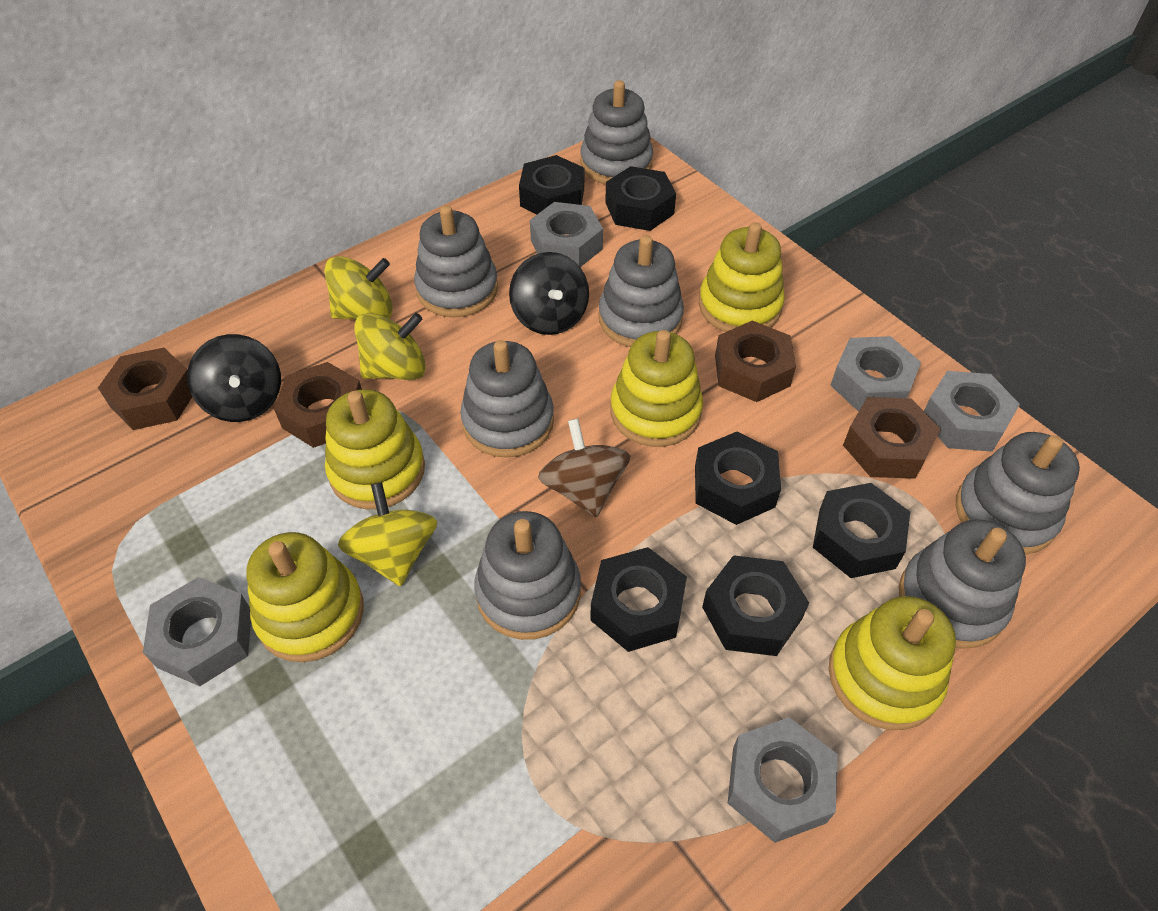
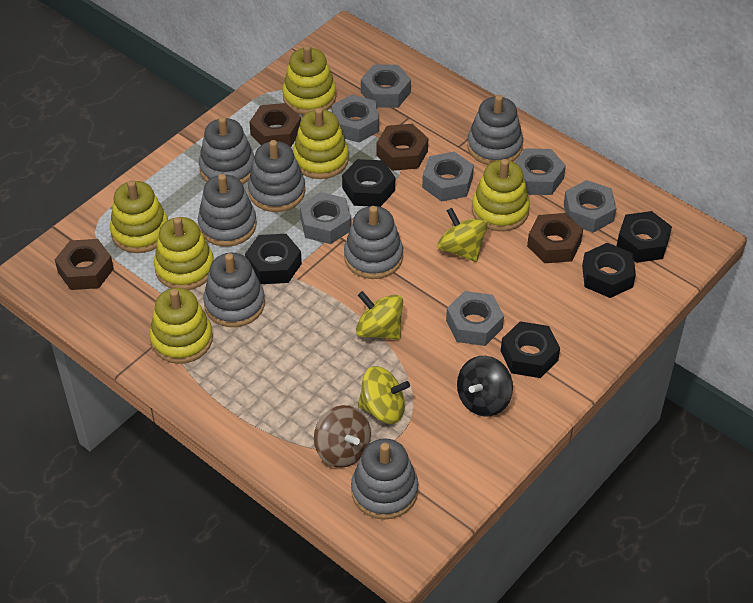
black nut: [519,155,584,214] [590,547,687,652] [605,166,676,231] [695,432,781,525] [702,555,809,656] [813,483,910,578] = 6 -> [245,234,302,284] [342,159,395,207] [501,321,560,378] [582,243,636,298] [617,211,672,263] = 5
black spinning top: [187,334,281,422] [509,252,589,335] = 2 -> [457,356,513,416] = 1
grey nut: [143,577,251,686] [530,202,603,267] [728,717,838,843] [830,336,921,412] [924,371,1020,452] = 5 -> [300,192,351,244] [332,94,379,143] [361,65,411,108] [422,151,474,202] [446,291,504,346] [514,148,566,195] [564,180,617,233] = 7
yellow stacking toy: [246,532,364,662] [325,389,425,509] [610,330,703,447] [699,222,785,332] [829,596,956,730] = 5 -> [110,180,168,253] [150,288,213,364] [154,217,214,290] [282,45,336,115] [293,108,349,179] [472,159,530,231] = 6

